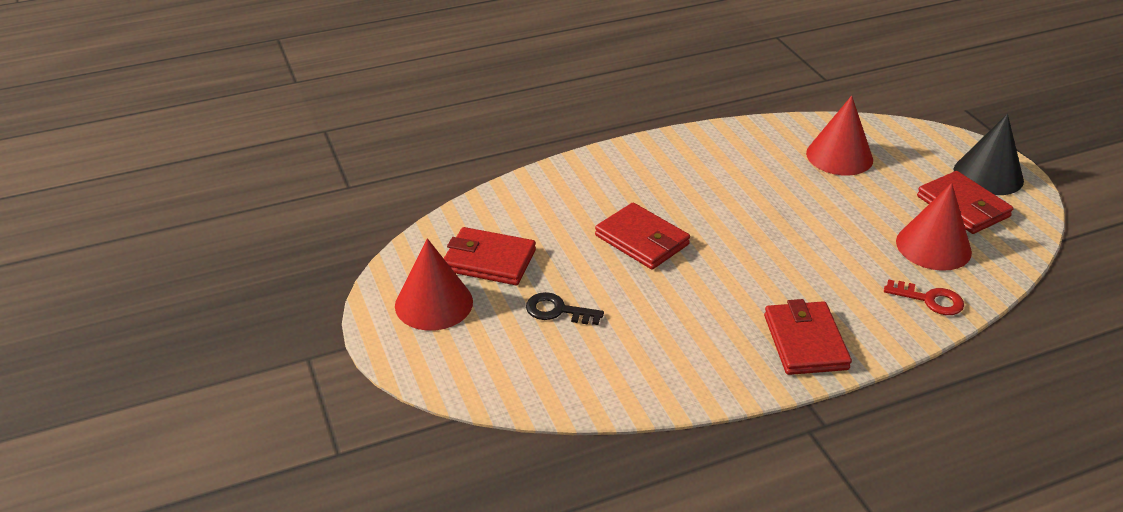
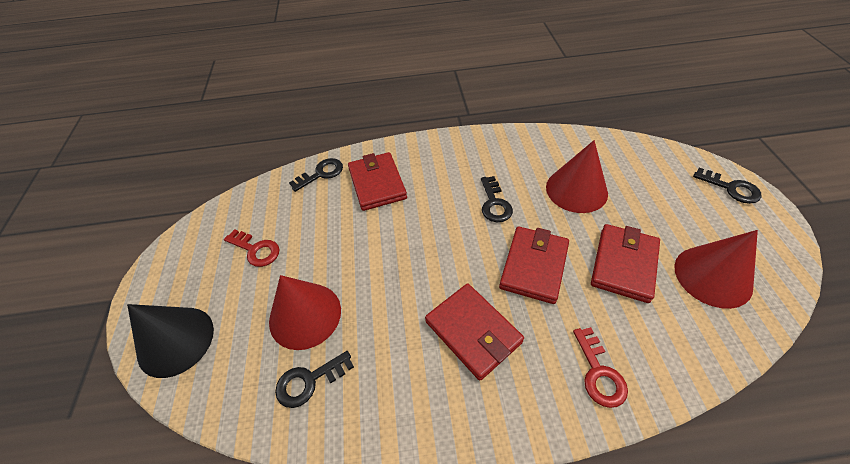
black key: [526,292,604,325] = 1 -> [275,351,354,408] [289,158,343,192] [481,176,513,222] [693,168,761,204] = 4
red key: [884,279,964,315] = 1 -> [224,229,279,267] [573,327,628,408] = 2

